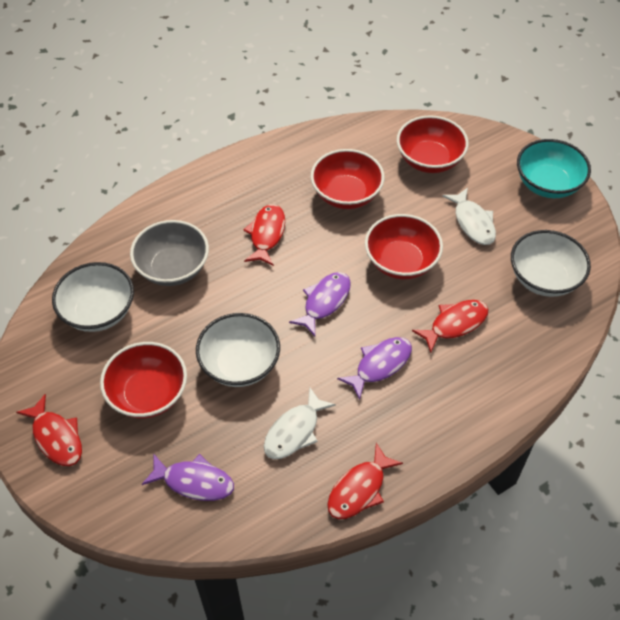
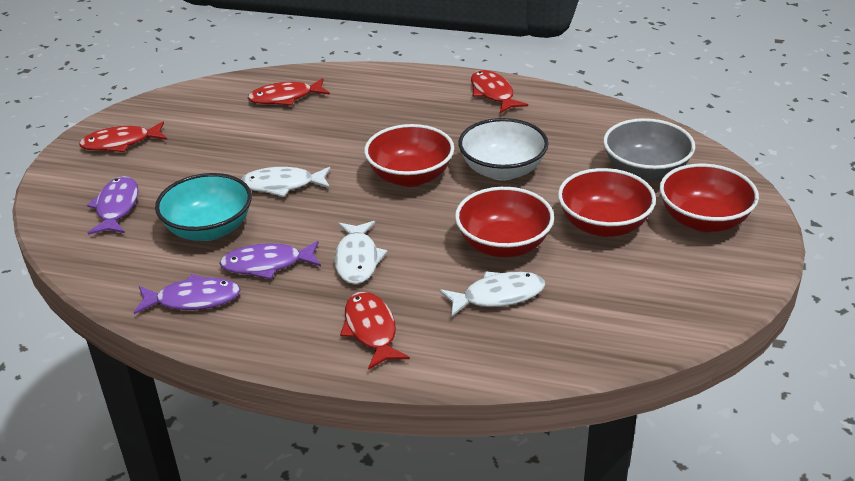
white bowl: [52,262,134,332] [196,313,280,387] [511,230,591,297] = 3 -> [458,118,548,181] = 1
white fish: [264,387,336,459] [442,187,496,245] = 2 -> [241,167,331,197] [334,221,388,284] [439,272,545,317] = 3

